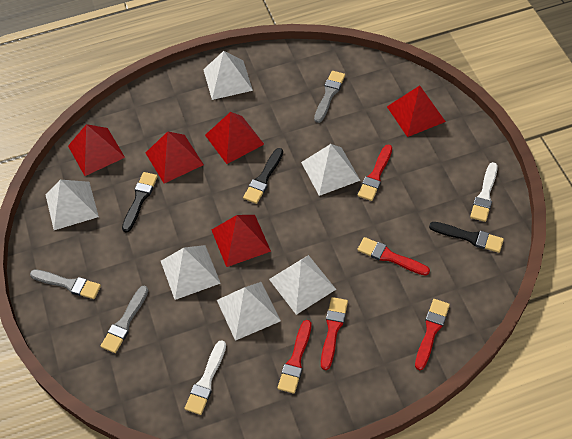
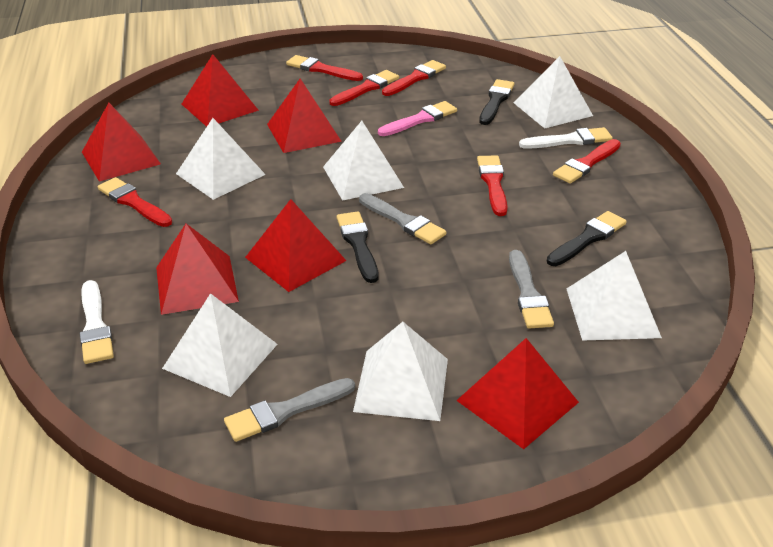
pink brush: none = 0 -> [378,101,457,136] = 1
red brush: [277,320,311,394] [321,297,348,370] [357,237,430,276] [358,144,392,201] [415,299,450,370] = 5 -> [98,177,172,227] [286,55,363,81] [330,70,399,106] [382,60,446,96] [477,155,508,216] [553,139,621,184] = 6
red pyramid: [68,124,125,176] [146,131,204,184] [205,112,264,164] [212,215,271,267] [387,86,446,137] = 5 -> [82,103,161,182] [156,224,239,315] [182,54,259,127] [245,199,346,292] [267,79,342,153] [456,338,579,449] = 6

